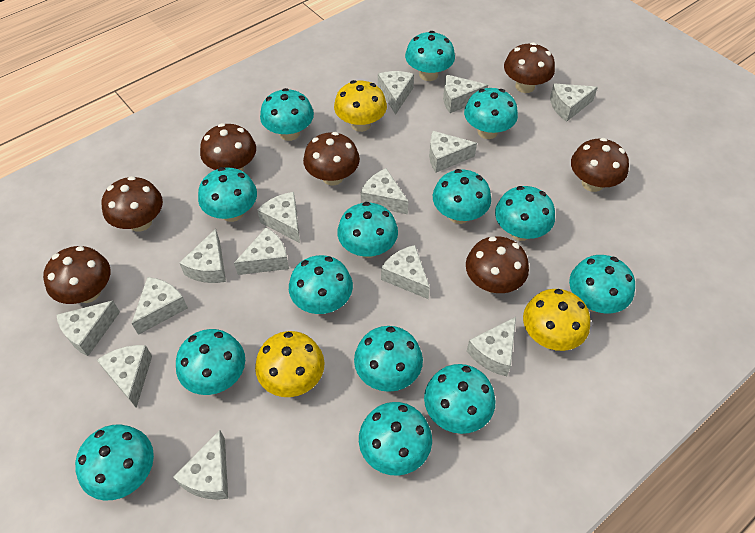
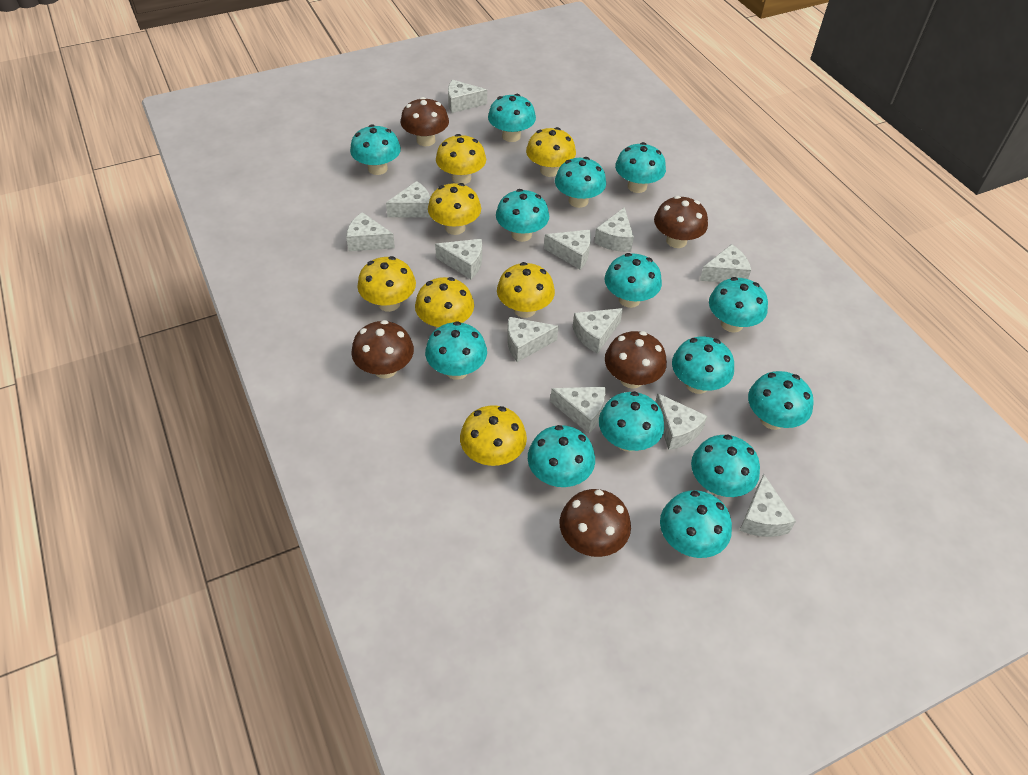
brown mushroom: [43,246,111,304] [102,176,163,232] [200,123,256,171] [303,132,360,185] [466,236,529,293] [504,42,555,93] [571,138,629,192] = 7 -> [351,320,414,379] [400,97,449,146] [560,489,631,557] [605,331,667,389] [654,196,708,248] = 5
white cheese: [56,300,120,356] [97,345,152,408] [131,277,188,335] [173,430,228,500] [179,229,226,283] [234,227,289,275] [257,192,300,243] [361,168,409,214] [378,71,414,114] [381,245,430,299] [429,131,477,172] [443,75,488,113] [467,317,516,376] [550,84,598,122] = 14 -> [346,212,395,251] [386,181,431,218] [435,239,482,279] [448,80,487,113] [507,317,558,362] [544,230,591,269] [550,387,605,434] [573,308,623,354] [594,207,634,252] [655,393,707,450] [700,244,751,282] [740,474,796,537] = 12
yellow mushroom: [255,331,325,397] [334,80,387,132] [523,289,590,351] = 3 -> [357,256,416,312] [415,277,474,329] [428,183,481,235] [436,134,486,184] [460,405,527,466] [497,262,555,318] [526,127,576,177] = 7

